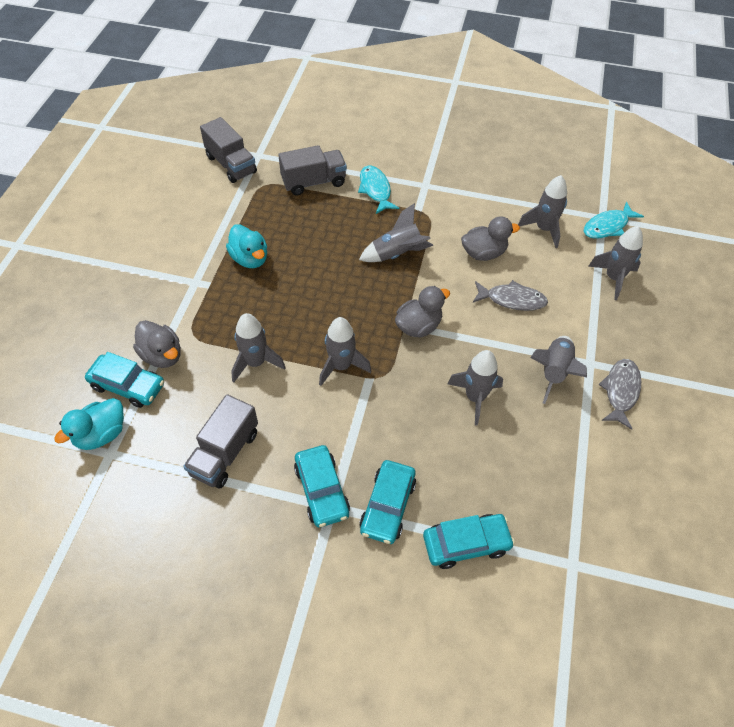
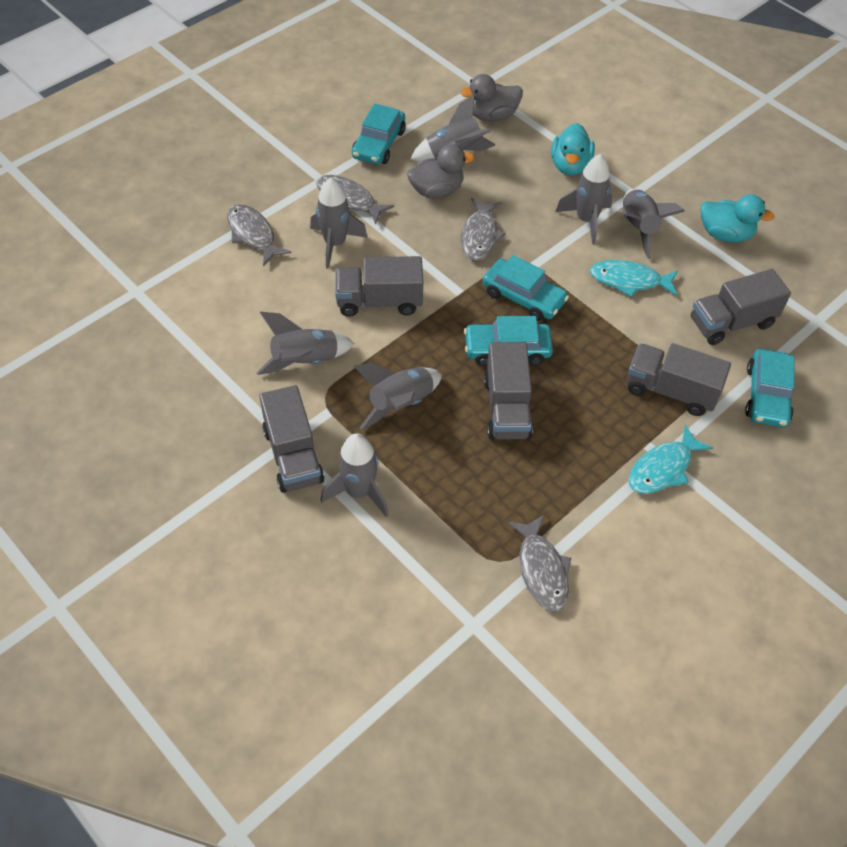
grey duck: [133,320,181,368] [395,286,450,338] [461,216,520,261] = 3 -> [407,144,475,198] [460,74,523,121] = 2
grey fish: [473,280,548,311] [598,359,641,430] = 2 -> [227,204,291,266] [316,175,394,224] [461,198,506,261] [508,515,571,612] = 4
grey truck: [183,394,258,489] [200,117,257,183] [278,145,347,195] = 3 -> [260,385,324,493] [335,256,423,317] [484,342,533,440] [627,343,731,416] [691,269,791,345] = 5

